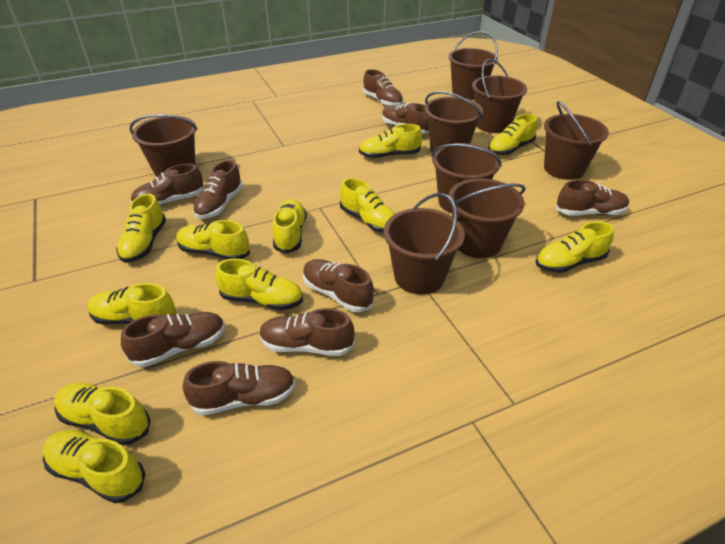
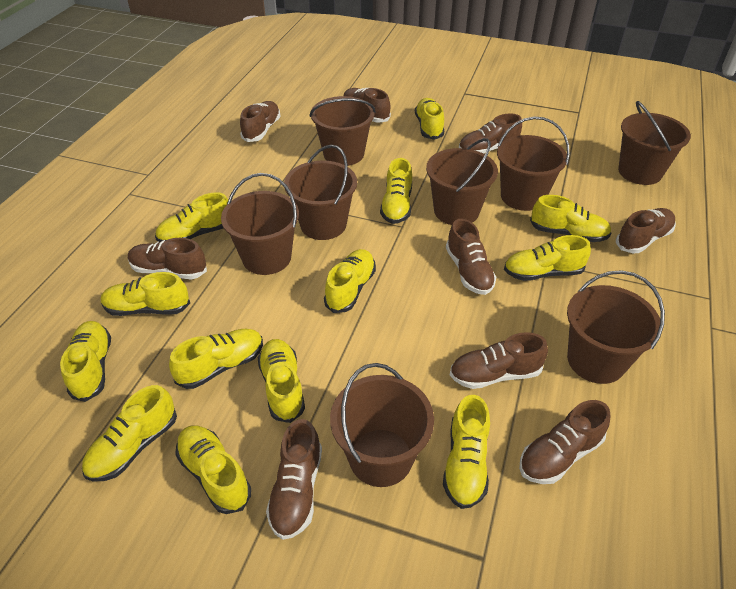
yellow shoe: [43,430,145,503] [54,383,151,446] [87,283,176,324] [116,193,166,263] [176,220,250,260] [215,259,303,310] [272,199,307,254] [340,178,395,233] [359,124,422,158] [488,114,538,155] [536,221,614,273] = 11 -> [60,321,111,402] [82,385,177,482] [101,272,190,316] [155,192,228,242] [169,329,263,389] [175,426,251,514] [258,339,305,423] [324,249,376,313] [380,158,412,224] [415,98,444,140] [443,395,490,509] [504,235,591,281] [530,195,611,242] = 13

